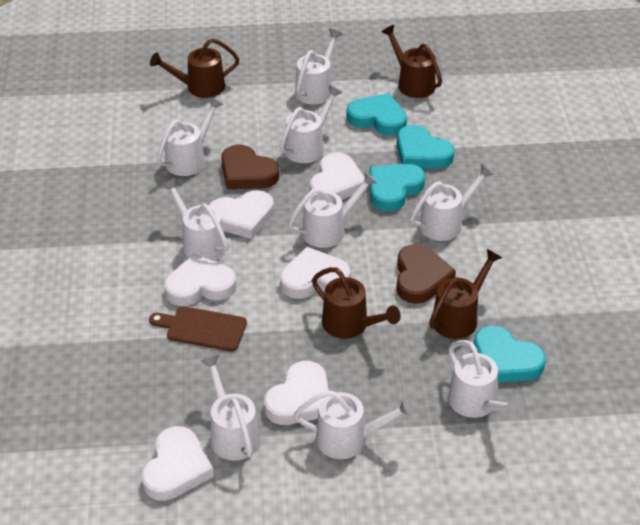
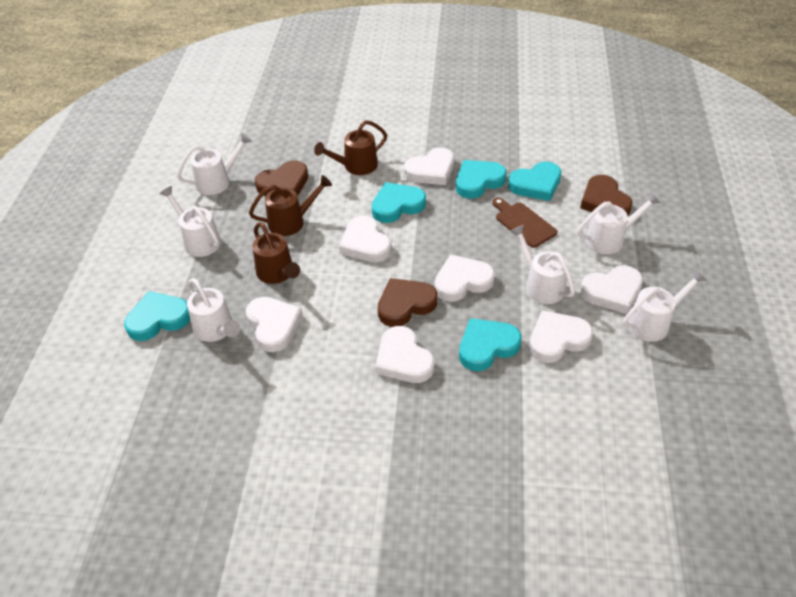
brown heart: [221,144,280,189] [396,244,456,304] = 2 -> [255,160,308,196] [378,278,437,327] [580,175,632,216] = 3
brown watering can: [150,38,239,98] [312,267,401,339] [381,25,442,98] [429,249,502,339] = 4 -> [249,175,332,236] [252,222,300,284] [314,120,387,175] = 3
turquoise heart: [346,93,407,136] [369,163,425,212] [397,125,455,169] [474,326,546,383] = 4 -> [124,291,190,341] [372,182,426,223] [456,160,507,199] [459,318,522,371] [508,161,561,201] = 5
white heart: [141,426,214,501] [164,254,236,306] [209,190,274,239] [264,361,329,425] [280,247,350,299] [310,152,367,200] = 6 -> [246,297,303,352] [339,216,391,262] [375,326,434,383] [404,147,454,185] [435,255,495,302] [529,310,593,363] [580,265,643,314] = 7
white watering can: [157,97,223,176] [161,178,228,261] [201,355,260,461] [280,85,342,163] [288,172,378,248] [294,390,415,459] [295,29,343,105] [410,164,494,241] [448,340,524,418] = 9 -> [159,186,221,257] [177,133,252,195] [187,278,240,342] [510,225,575,304] [577,192,661,254] [623,269,707,342] = 6

